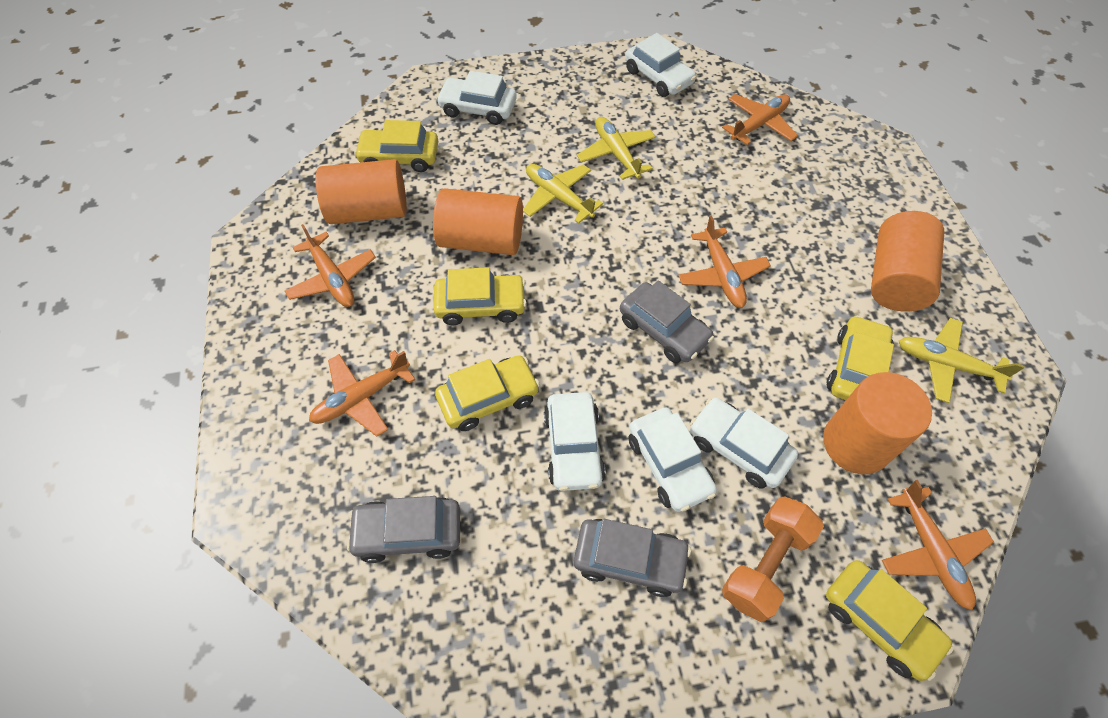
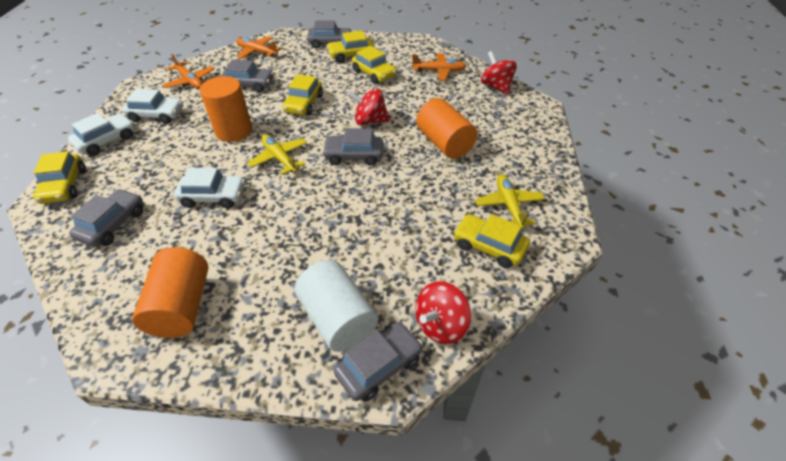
grey car: [347,496,460,563] [574,519,691,597] [620,280,714,363] = 3 -> [69,189,143,247] [221,59,274,92] [307,21,353,49] [322,128,383,166] [334,322,423,402] = 5
orange cylinder: [316,159,407,224] [433,188,523,255] [823,372,932,474] [871,211,944,311] = 4 -> [132,247,208,338] [200,76,252,142] [416,98,478,159] = 3
orange dumbbell: [722,496,824,622] = 1 -> none = 0
orange plane: [285,224,376,307] [309,350,415,437] [678,215,771,308] [722,94,798,145] [882,480,994,610] = 5 -> [163,54,214,89] [236,36,281,59] [412,53,466,81] = 3
red spinning top: none = 0 -> [347,88,390,125] [415,281,471,344] [481,51,517,95] = 3
white car: [436,71,517,125] [544,392,605,491] [625,33,696,97] [629,407,717,512] [690,398,798,489] = 5 -> [68,113,135,156] [122,89,183,124] [174,168,245,208] = 3
white cylinder: none = 0 -> [295,260,378,352] = 1
yellow plane: [523,164,603,224] [577,117,656,180] [899,318,1025,403] = 3 -> [247,134,307,175] [475,174,545,229] = 2

